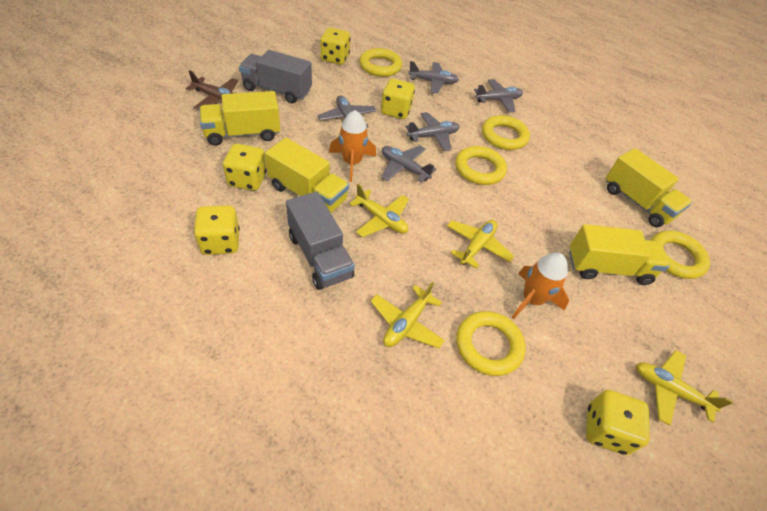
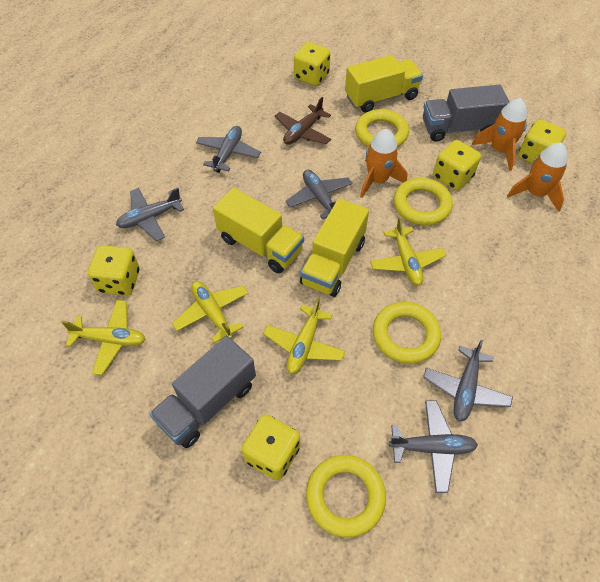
orange rocket: [329,110,376,182] [512,253,569,319] = 2 -> [360,129,408,198] [472,98,527,171] [507,142,568,212] = 3
yellow ring: [359,48,402,77] [455,146,507,185] [456,311,526,376] [482,115,530,150] [651,231,710,279] = 5 -> [306,455,386,538] [355,109,409,147] [373,302,441,364] [394,178,453,225] = 4
yellow truck: [199,91,280,146] [265,138,349,213] [569,224,669,285] [606,148,692,227] = 4 -> [213,188,304,273] [300,198,369,297] [345,55,423,113] = 3

